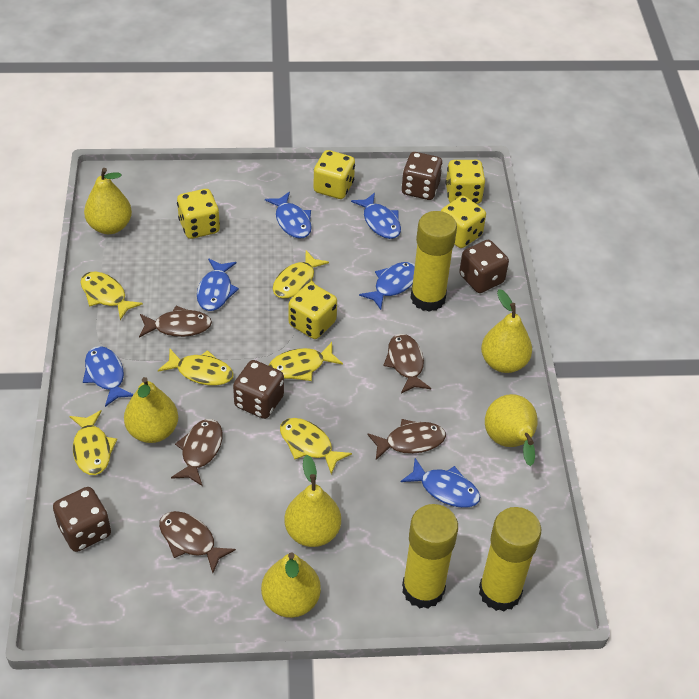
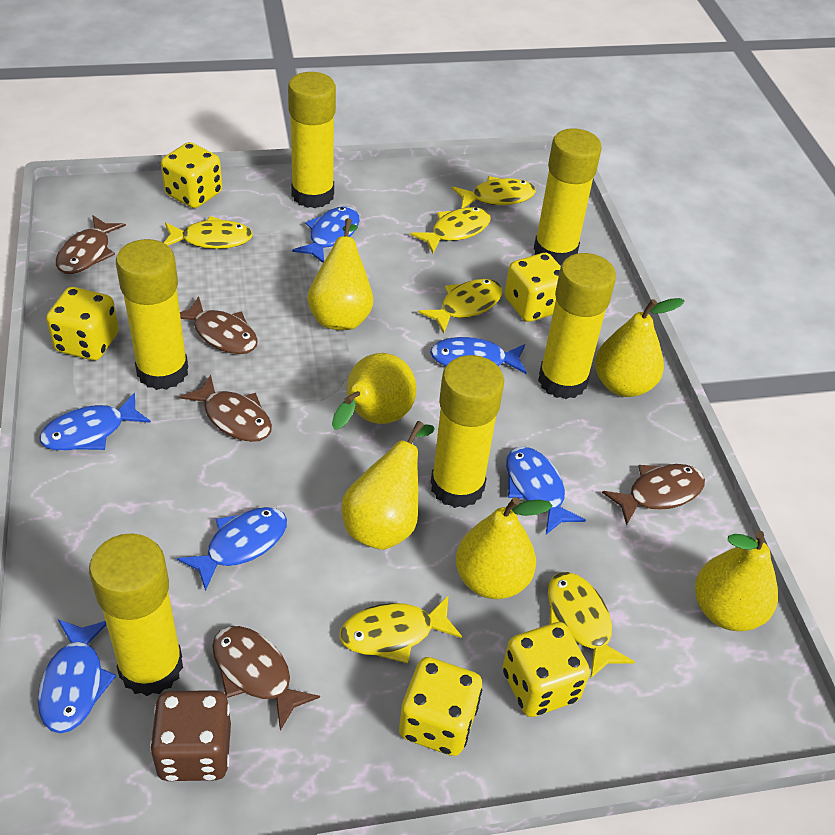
brown dice: [53,487,111,552] [233,360,284,419] [401,152,443,200] [459,240,509,293] = 4 -> [150,690,231,781] = 1
yellow glue stick: [402,504,458,609] [410,211,457,312] [479,507,541,611] = 3 -> [89,533,183,696] [116,239,188,390] [288,72,336,208] [431,355,504,508] [534,128,602,265] [538,253,616,399] = 6

